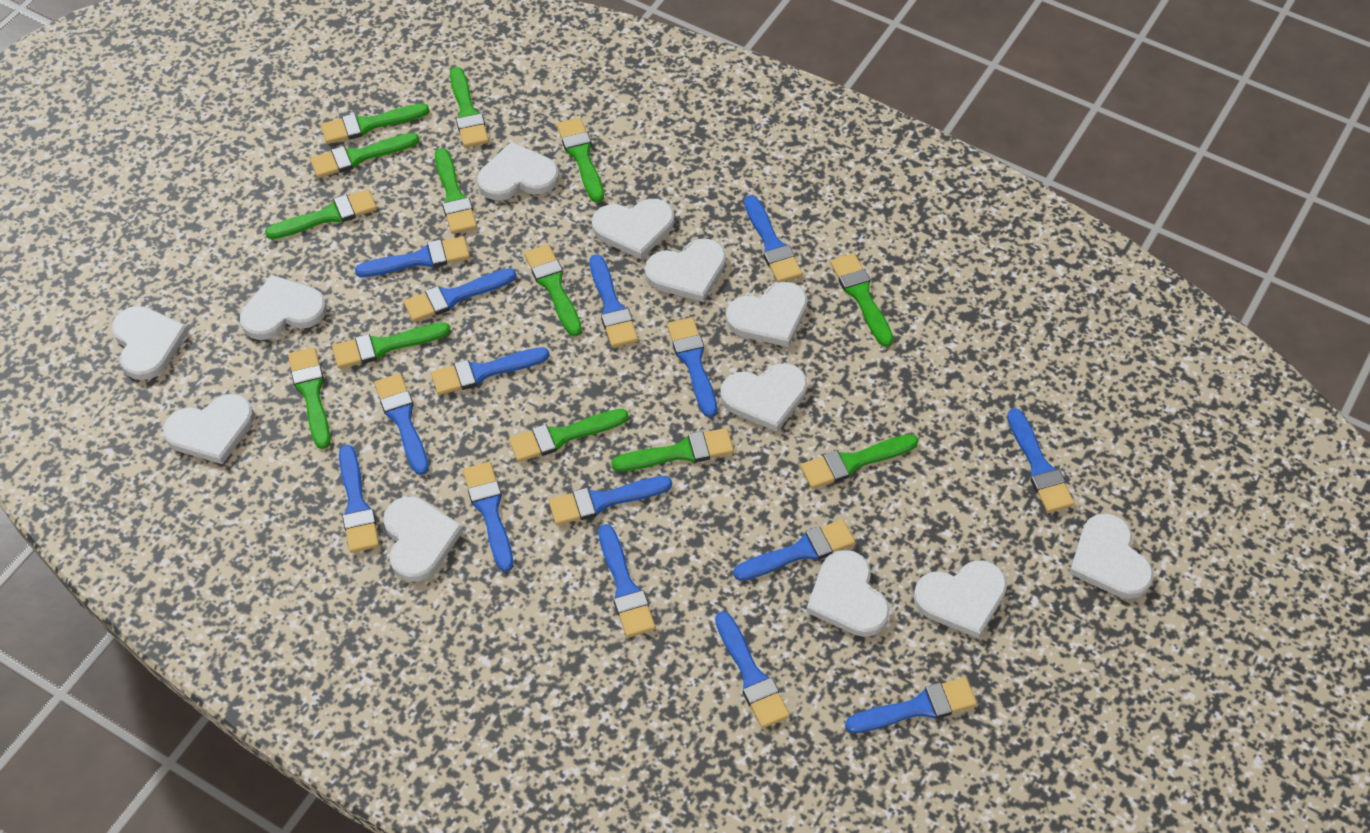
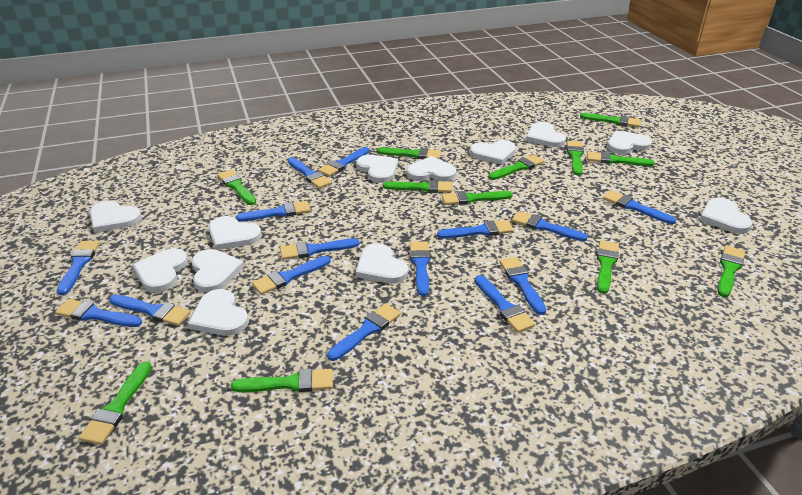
green brush: [265,189,377,239] [288,347,331,449] [310,133,419,178] [321,104,429,144] [332,322,450,369] [435,148,477,234] [450,67,489,148] [509,409,629,462] [524,244,582,336] [557,117,604,203] [611,428,734,471] [801,434,918,489] [830,253,894,347] = 13 -> [79,361,152,445] [217,170,256,205] [231,369,333,392] [377,147,441,159] [383,180,452,193] [442,191,513,205] [488,154,544,180] [567,141,584,175] [580,113,641,127] [587,151,655,166] [597,240,619,294] [718,246,745,297] = 12

